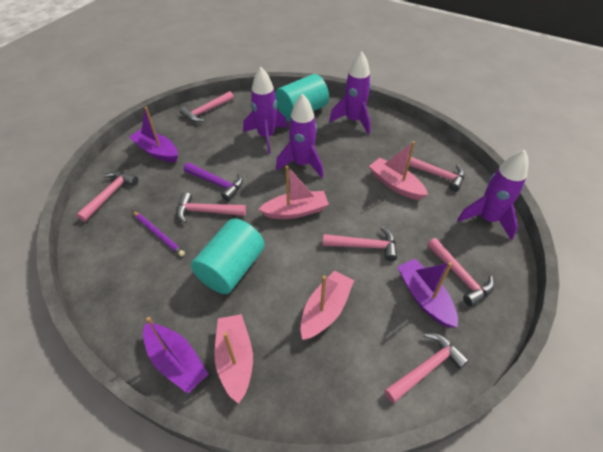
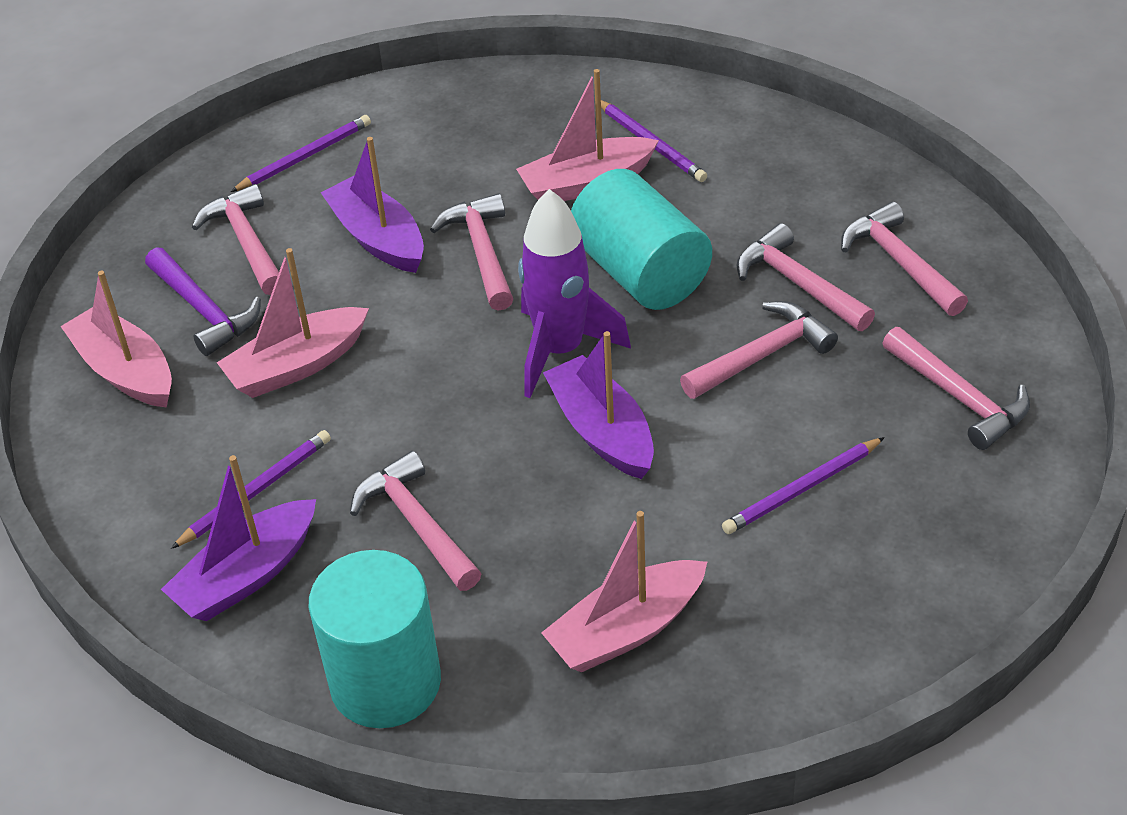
purple pencil: [132,211,185,257] = 1 -> [171,430,331,549] [230,115,371,192] [601,100,707,182] [722,437,885,534] = 4
purple rocket: [243,67,287,154] [276,94,323,178] [329,51,371,134] [457,150,529,240] = 4 -> [518,189,631,398] = 1

